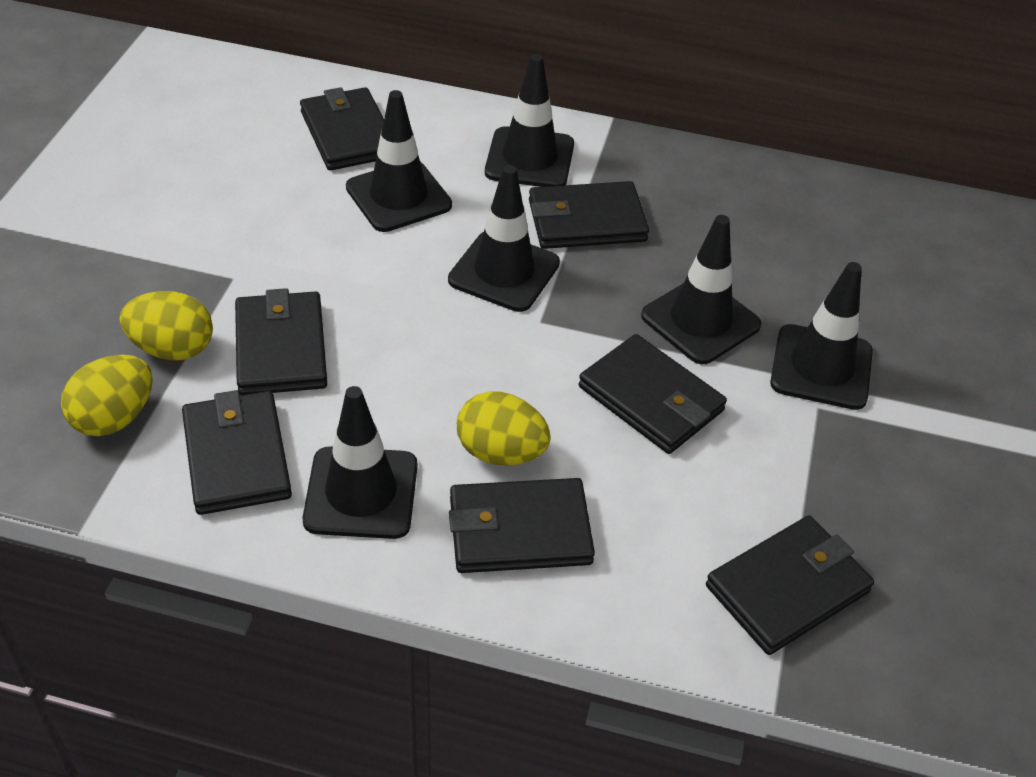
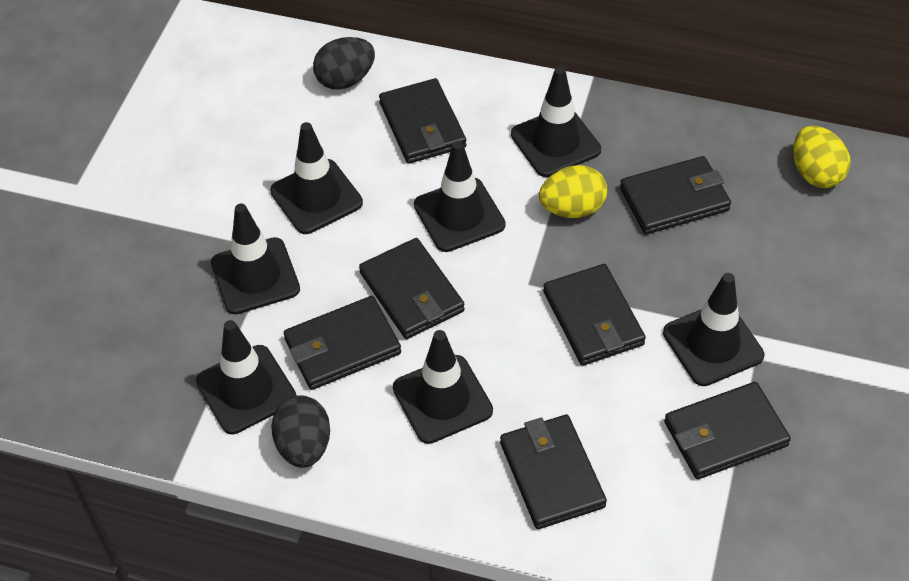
black egg: none = 0 -> [271,395,330,468] [313,37,375,90] = 2
black traffic cone: [303,386,418,539] [346,90,452,232] [448,165,560,312] [485,54,574,187] [641,215,761,364] [770,262,873,410] = 6 -> [196,320,296,434] [211,203,300,314] [270,122,363,234] [393,330,493,444] [414,141,505,252] [511,66,601,177] [663,273,764,386] = 7
yellow egg: [61,355,153,436] [120,291,213,360] [457,391,551,466] = 3 -> [539,165,607,218] [793,125,850,188] = 2

